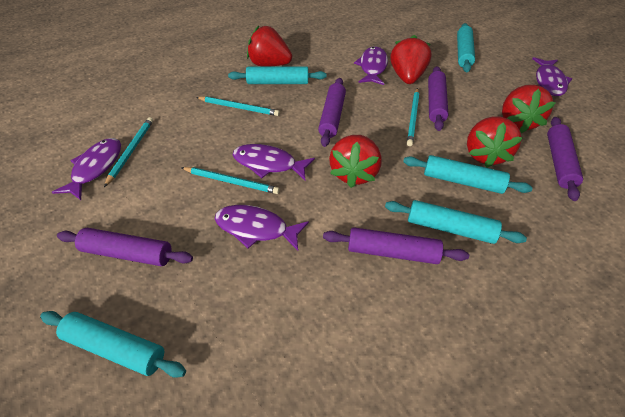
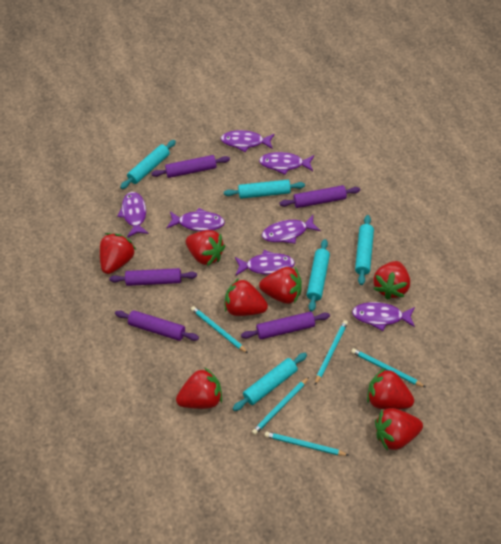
purple fish: [52,138,121,200] [215,205,309,251] [233,144,315,180] [354,46,388,85] [532,57,572,96] = 5 -> [117,192,149,238] [167,208,225,231] [221,130,275,152] [235,250,295,275] [259,152,314,175] [262,215,321,244] [352,302,415,331] = 7
red strawberry: [247,26,292,67] [329,135,382,188] [391,35,432,84] [467,117,522,168] [502,85,556,133] = 5 -> [100,233,136,274] [176,367,222,409] [186,230,225,266] [225,278,268,316] [259,267,302,304] [367,368,414,409] [373,261,410,300] [375,408,423,451] = 8
turquoise pencil: [104,117,153,187] [181,167,280,194] [196,96,280,116] [407,88,419,146] = 4 -> [191,306,248,353] [252,377,309,435] [265,432,349,456] [315,320,348,385] [351,348,425,387] = 5

